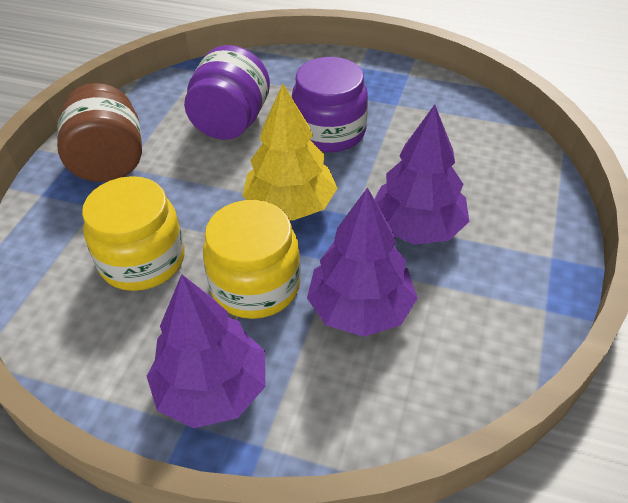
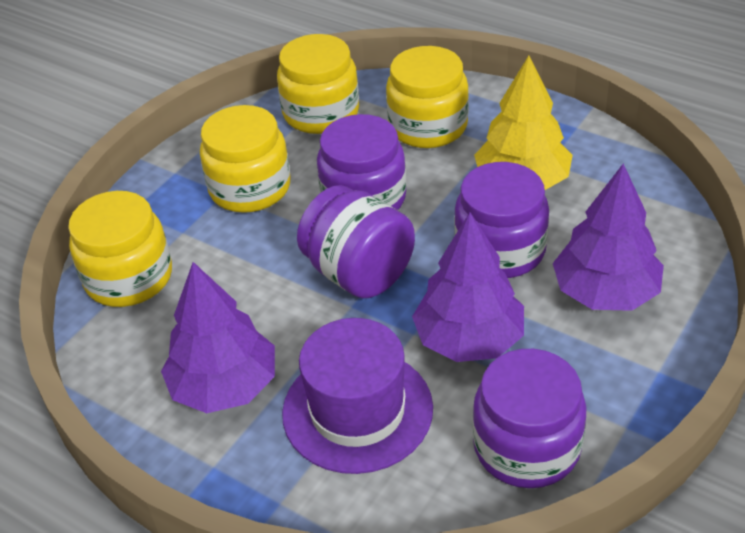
brown jar: [57,83,142,182] = 1 -> none = 0
purple hat: none = 0 -> [282,318,433,474] = 1
purple jar: [184,45,270,140] [292,57,368,152] = 2 -> [297,185,415,298] [317,114,406,210] [454,162,549,278] [473,349,586,488] = 4
yellow jar: [82,176,185,291] [203,200,301,319] = 2 -> [68,191,172,307] [200,105,291,213] [277,34,359,134] [386,46,469,148] = 4

